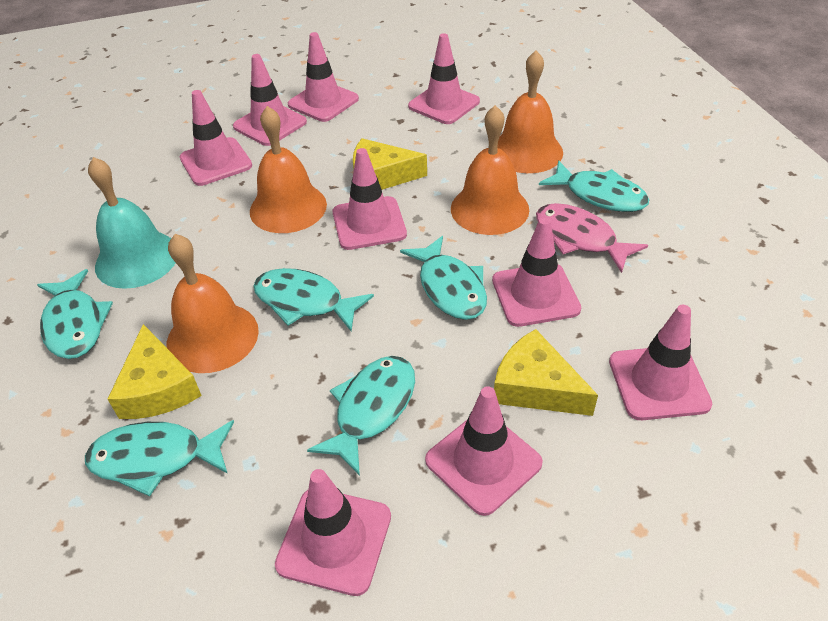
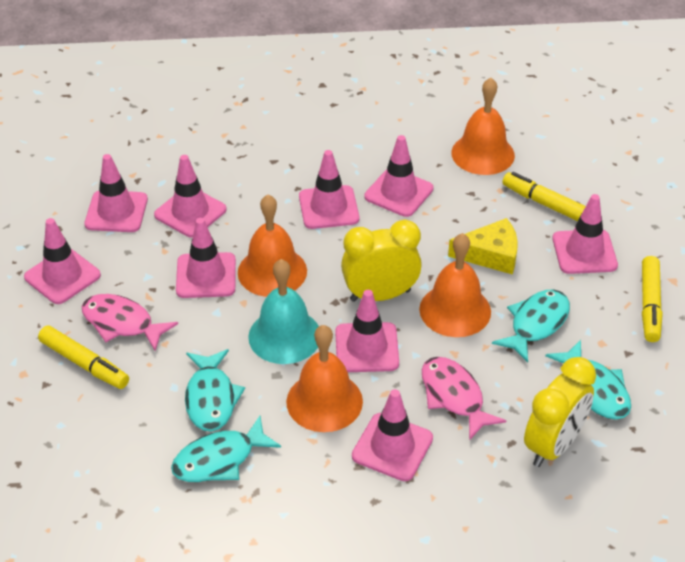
pink fish: [536,203,648,273] = 1 -> [82,294,178,351] [422,357,506,440] = 2
turquoise fish: [37,269,113,359] [85,420,234,497] [254,268,374,332] [307,356,415,476] [400,236,487,320] [539,160,649,212] = 6 -> [171,416,281,482] [185,349,245,432] [492,290,570,363] [545,340,631,420] = 4
yellow cheese: [108,324,202,419] [353,138,427,190] [494,329,598,416] = 3 -> [448,218,518,275] = 1
yellow clock: none = 0 -> [341,219,422,302] [524,357,596,467] = 2
yellow marker: none = 0 -> [38,326,129,389] [502,172,586,221] [642,256,663,342] = 3

